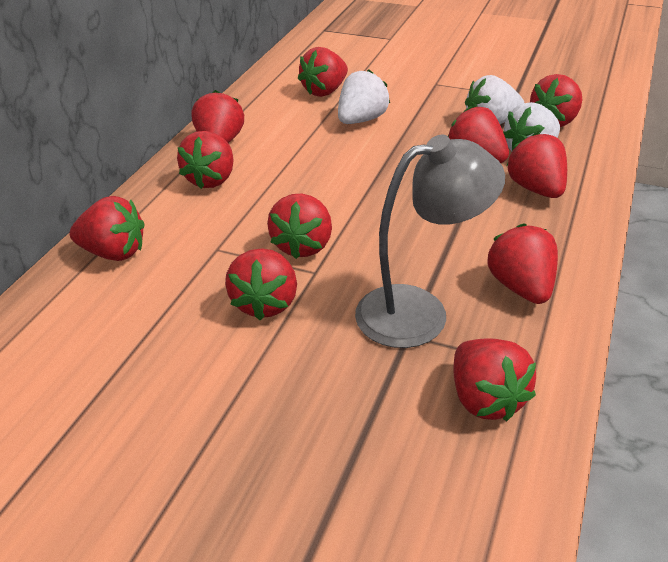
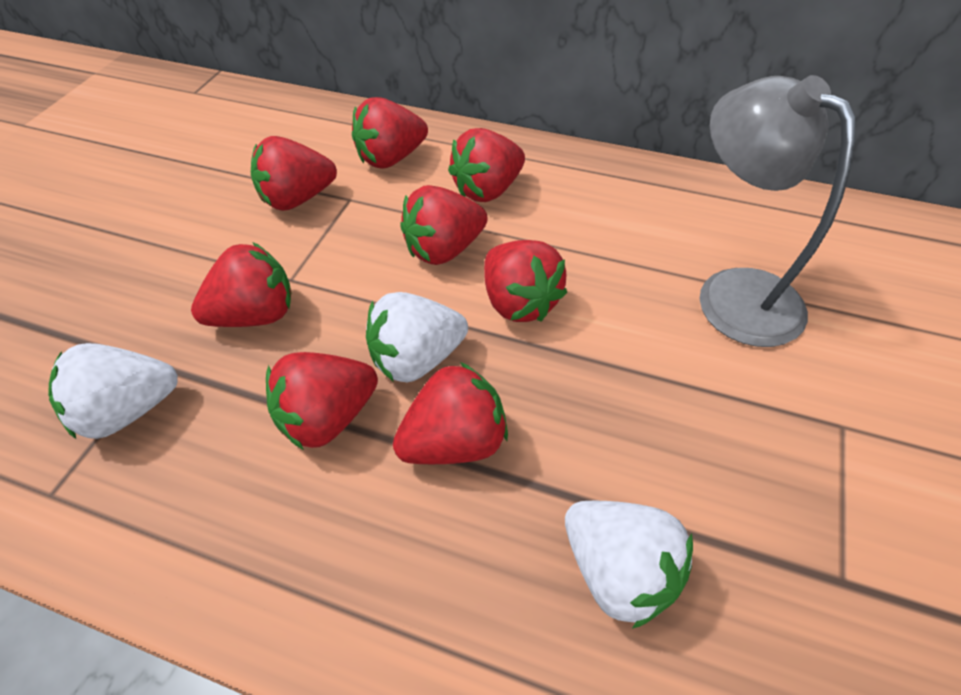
red strawberry: [70,196,145,261] [177,131,234,189] [191,90,244,143] [225,248,297,320] [267,194,332,259] [298,47,348,97] [448,106,509,163] [454,338,536,421] [487,223,558,304] [506,132,567,198] [530,74,582,127] = 11 -> [191,242,292,327] [251,136,337,211] [266,352,378,450] [352,97,428,169] [393,362,508,464] [400,185,488,265] [448,128,525,202] [484,240,567,322] = 8

